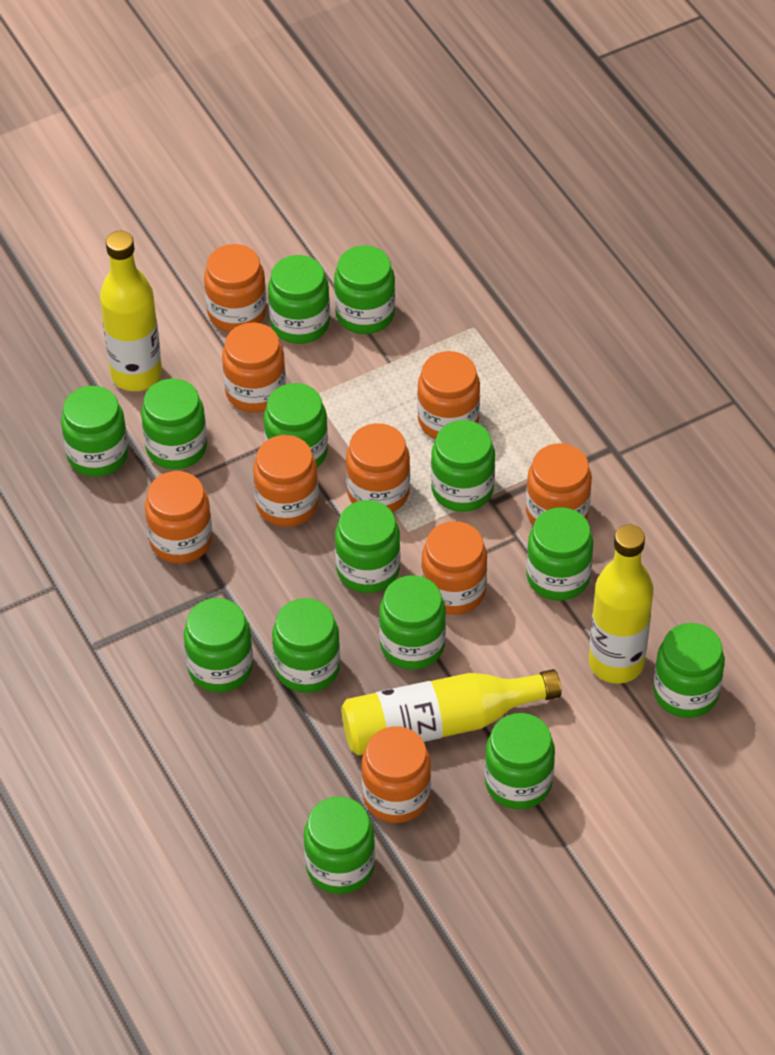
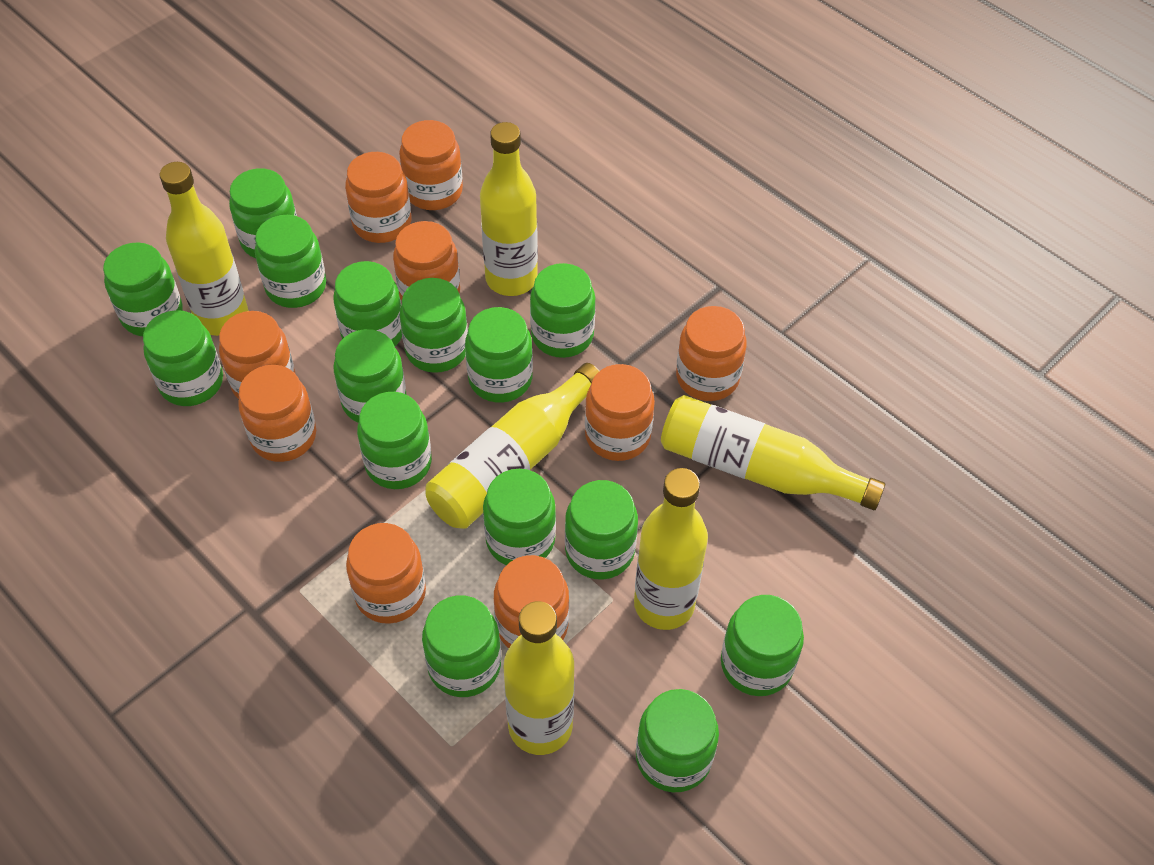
green jar: [61,386,128,477] [141,378,207,469] [184,598,253,692] [264,383,328,467] [268,255,330,344] [272,598,340,693] [304,796,375,894] [334,245,395,334] [335,500,400,593] [379,575,446,670] [431,420,495,512] [485,713,555,809] [526,507,593,601] [653,623,725,718] = 14 -> [103,242,183,336] [143,310,223,406] [229,168,297,258] [255,215,326,308] [333,261,402,346] [333,329,406,423] [357,392,432,489] [400,278,468,373] [422,596,501,697] [465,307,533,403] [483,469,556,565] [530,263,596,358] [565,480,638,579] [636,689,719,792] [721,595,804,696] = 15
yellow bottle: [100,231,162,391] [341,669,562,756] [589,525,653,684] = 3 -> [160,162,248,336] [426,363,599,529] [480,122,538,296] [504,601,574,755] [634,468,708,630] [661,395,885,510] = 6

